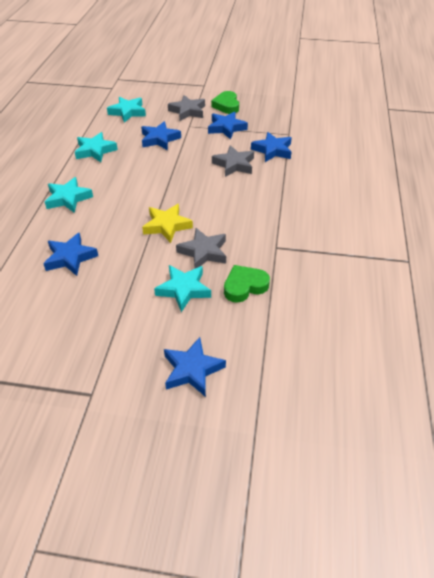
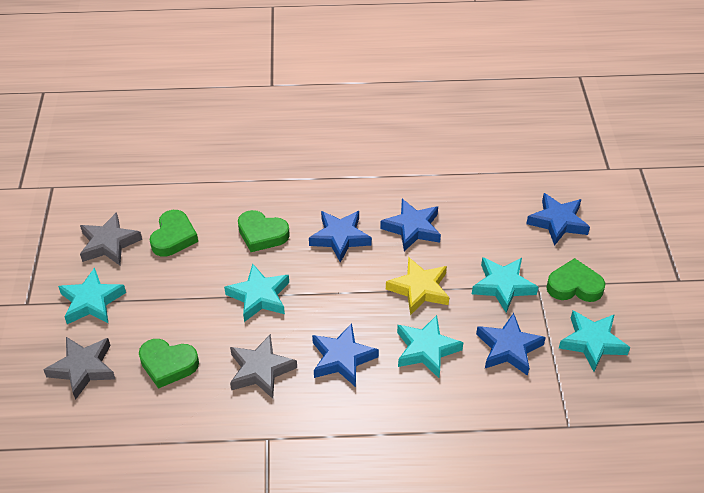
green heart: [211,91,239,114] [224,265,270,303] = 2 -> [139,339,199,389] [150,210,198,257] [238,210,290,252] [546,258,605,302] = 4
turquoise star: [45,177,93,213] [75,132,118,162] [107,97,146,123] [154,265,211,312] = 4 -> [58,267,126,324] [224,264,289,322] [397,315,464,378] [472,257,538,313] [558,310,630,372] = 5

